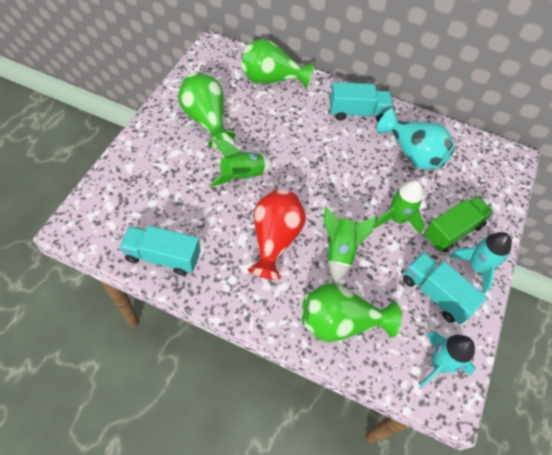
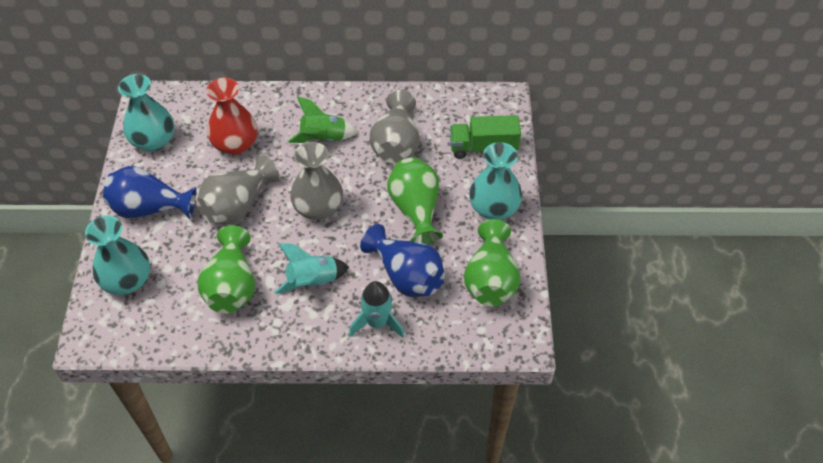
blue vase: none = 0 -> [103,166,196,219] [360,224,445,297] = 2
green rocket: [210,140,273,186] [324,207,377,283] [374,180,424,234] = 3 -> [288,96,358,143] = 1
grey vase: none = 0 -> [196,154,279,224] [290,142,343,220] [370,90,420,163] = 3
turquoise truck: [119,225,200,276] [330,82,393,122] [403,252,487,325] = 3 -> none = 0
turquoise vase: [377,108,455,169] = 1 -> [85,216,150,295] [118,74,174,151] [469,142,522,220] = 3

